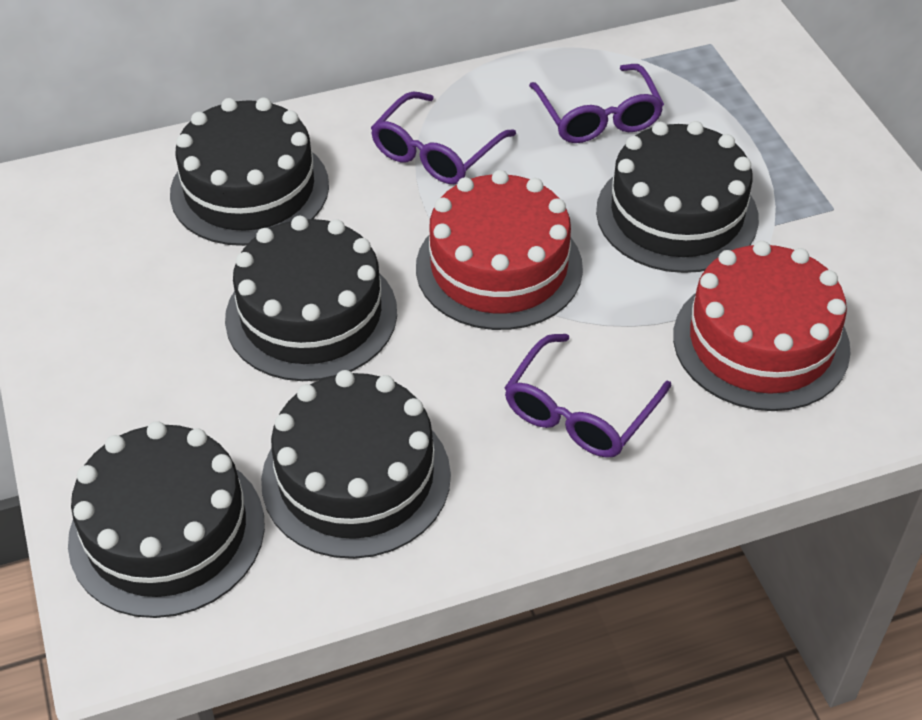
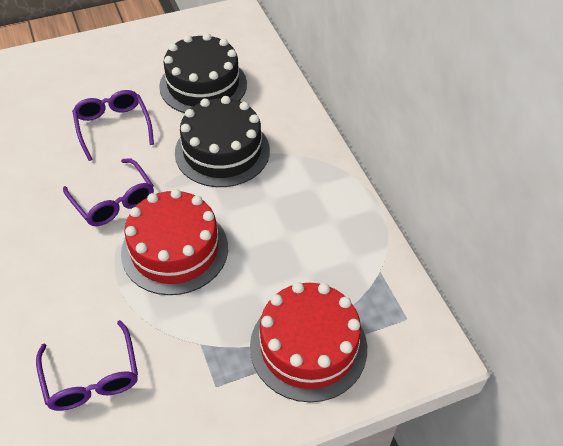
black cake: [68,421,265,618] [170,97,329,246] [225,216,397,381] [261,370,451,559] [596,121,759,273] = 5 -> [159,33,247,113] [175,96,270,187] = 2

